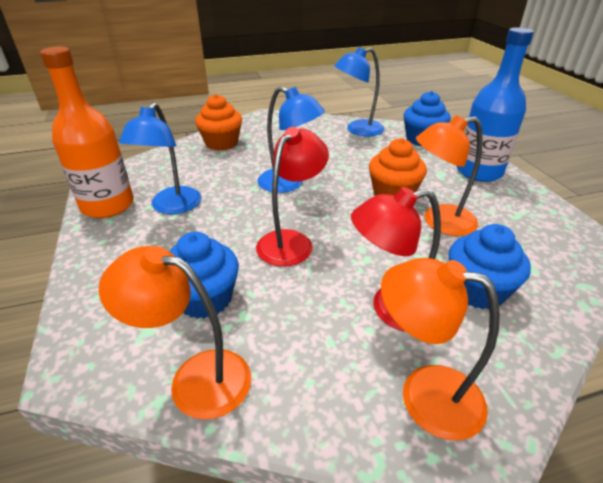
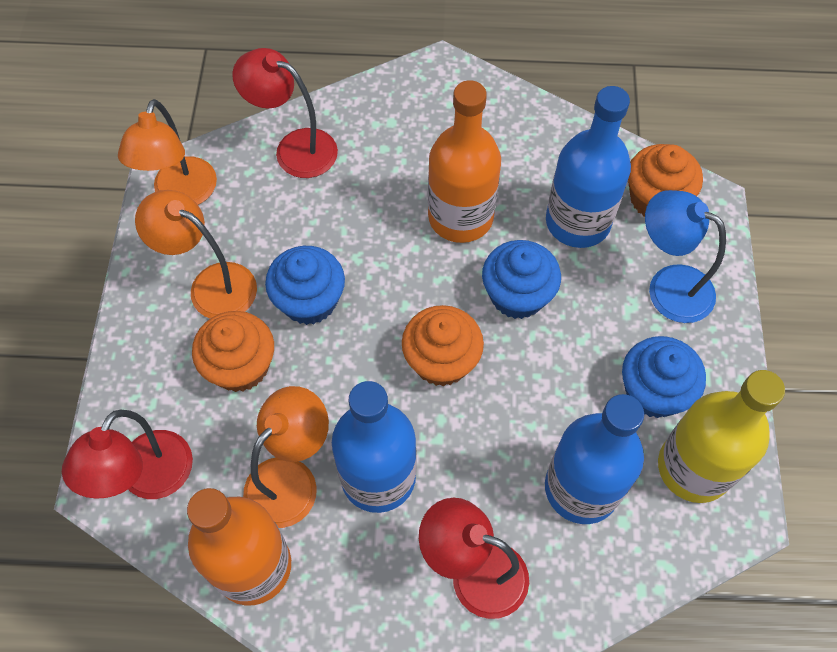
blue bottle: [457,27,534,182] = 1 -> [332,381,417,513] [545,394,644,524] [546,86,631,248] = 3
blue lamp: [119,102,202,214] [258,86,325,193] [334,47,384,136] = 3 -> [645,190,726,323] = 1
orange bottle: [40,47,134,218] = 1 -> [187,488,291,606] [428,80,501,243] = 2
orange cupcake: [195,94,242,151] [369,138,427,196] = 2 -> [192,311,274,392] [402,305,484,386] [628,144,703,217] = 3
red lamp: [256,127,329,267] [351,187,441,332] = 2 -> [62,410,193,499] [232,48,338,178] [419,498,529,619] = 3
yellow bottle: none = 0 -> [658,370,785,503] = 1

